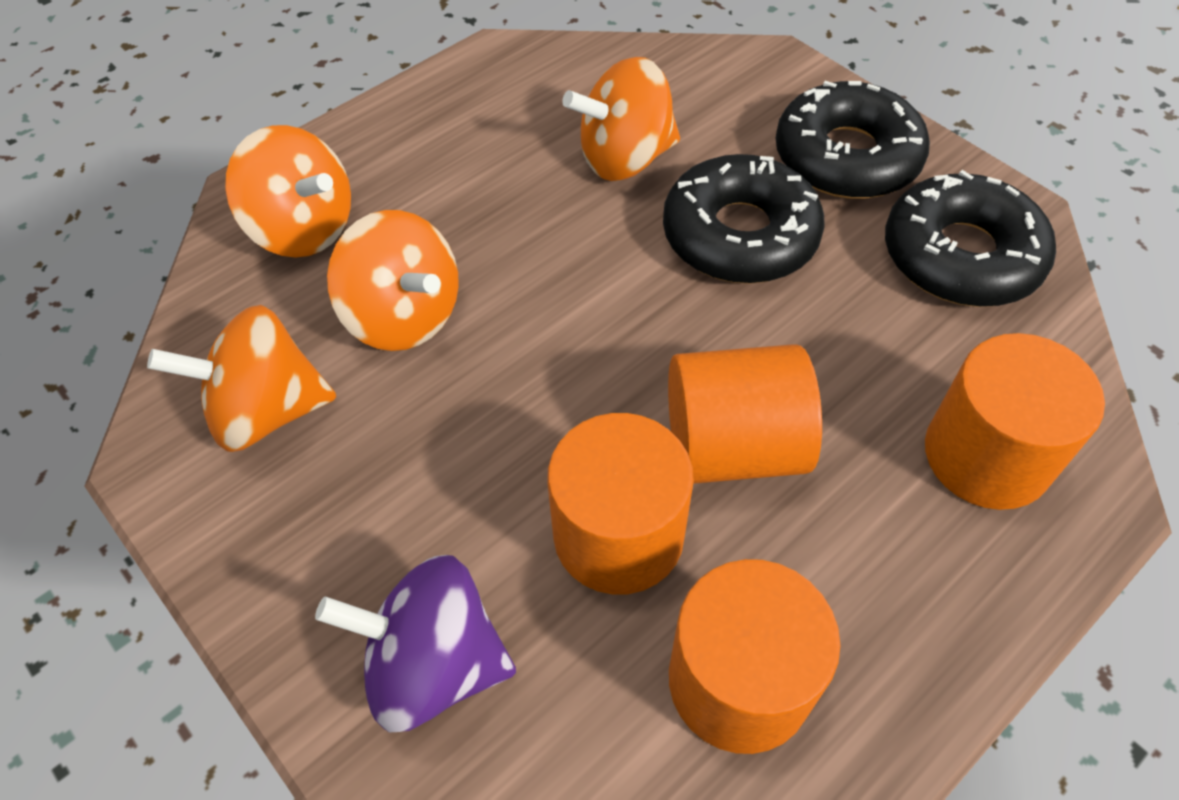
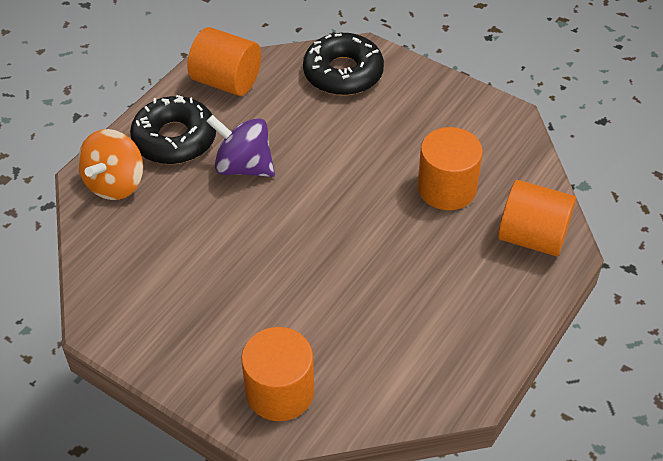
black donut: [663,154,825,284] [776,81,930,199] [885,170,1056,307] = 3 -> [130,95,216,164] [303,33,384,96] = 2
orange spinning top: [147,305,336,452] [225,125,351,258] [327,210,459,351] [562,57,680,181] = 4 -> [78,129,143,200] = 1

